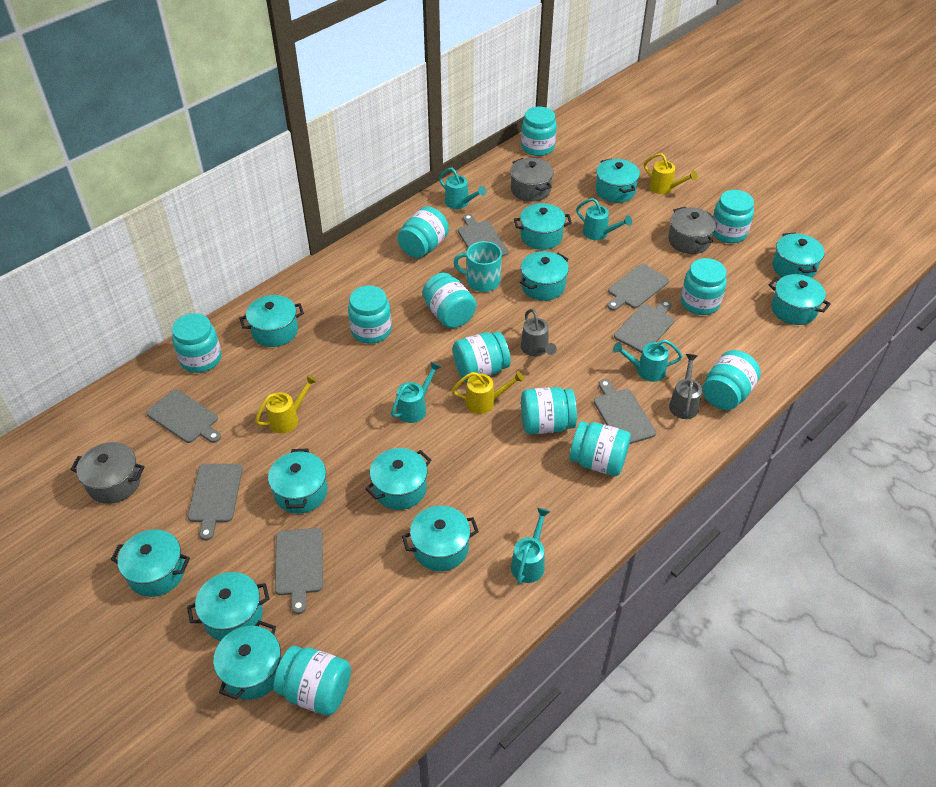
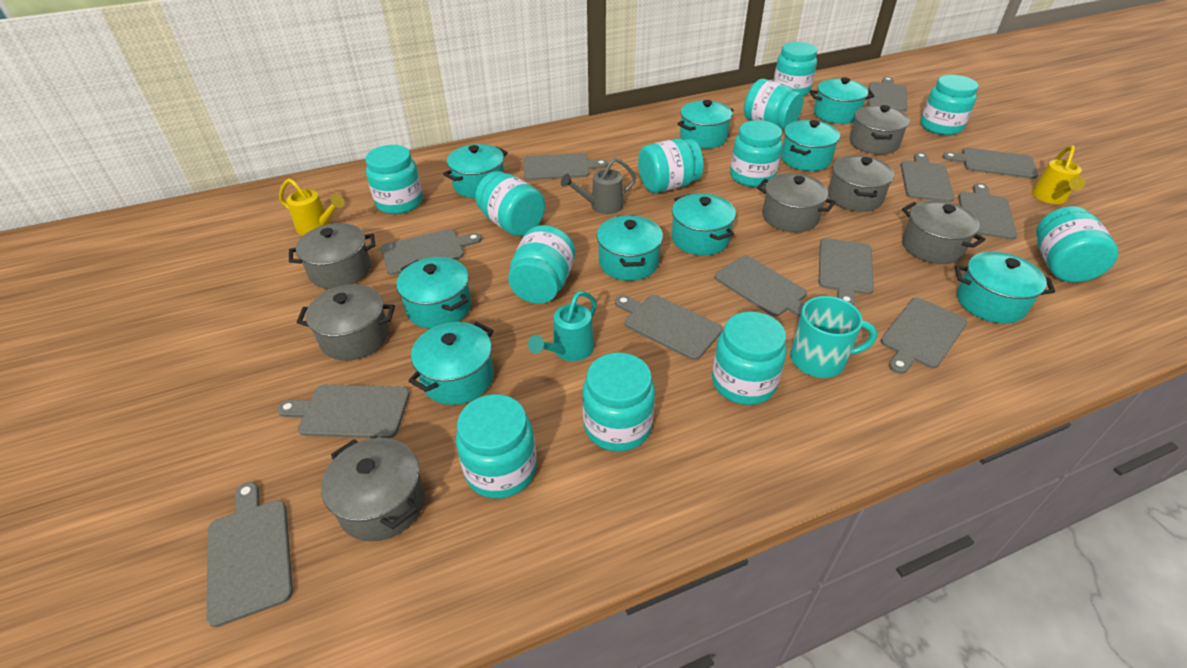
grey cutting board: [146,389,221,443] [188,464,243,540] [275,528,323,614] [458,214,508,257] [594,379,656,444] [607,264,669,311] [614,300,674,353] = 7 -> [206,482,293,627] [277,384,410,438] [380,229,482,275] [524,153,608,180] [615,295,723,360] [714,255,807,317] [819,238,874,305] [868,77,907,112] [881,298,967,374] [901,152,954,202] [943,148,1038,179] [958,183,1017,240] = 12
grey pot: [70,442,145,504] [510,158,554,202] [668,207,717,254] = 3 -> [289,223,375,289] [296,284,395,361] [321,438,425,542] [757,173,836,233] [828,155,894,212] [849,105,910,155] [902,201,985,264] = 7
grey watering can: [521,309,557,356] [669,354,702,419] = 2 -> [561,158,636,214] = 1
turquoise pot: [111,529,190,597] [187,572,269,641] [213,620,282,700] [240,295,304,347] [268,449,328,514] [365,448,431,510] [402,506,479,571] [514,203,572,250] [520,251,569,301] [595,158,640,203] [769,274,831,325] [772,232,825,278] = 12 -> [396,257,471,329] [408,321,494,405] [443,144,508,198] [597,215,663,281] [671,193,736,255] [677,100,733,149] [781,120,840,171] [810,77,874,124] [955,252,1055,324] = 9
turquoise watering can: [391,362,441,423] [439,167,486,209] [511,508,550,584] [576,198,632,240] [613,339,682,382] = 5 -> [528,291,597,361] = 1
yellow watering can: [255,375,318,433] [452,371,524,414] [644,153,697,194] = 3 -> [279,178,345,235] [1032,145,1085,204] = 2

